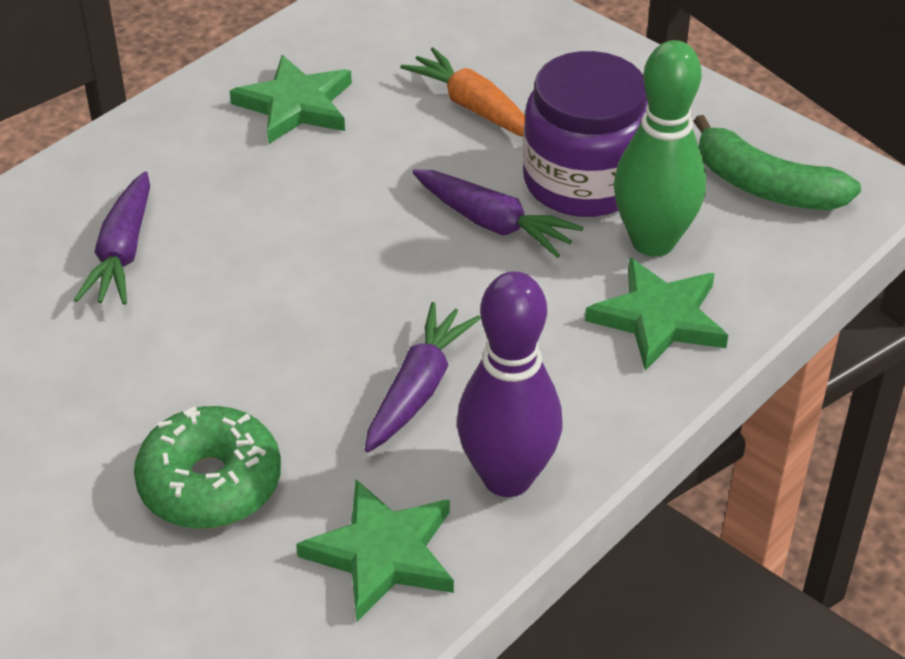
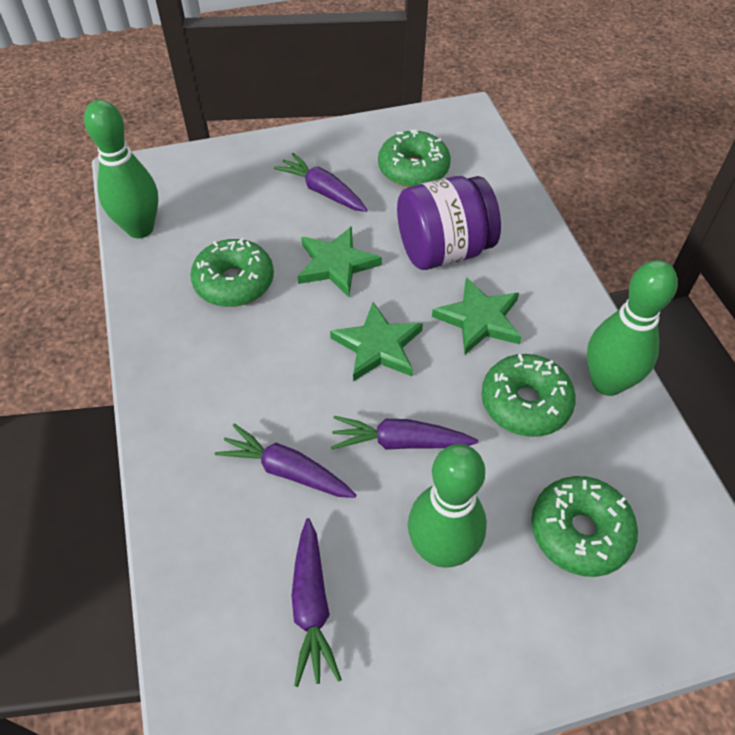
green banana: [694,115,861,210] = 1 -> none = 0
green bowling pin: [614,40,706,256] = 1 -> [84,100,158,238] [408,444,487,568] [587,260,678,396] = 3
green donut: [134,406,281,529] = 1 -> [190,238,274,307] [378,129,451,187] [482,354,576,437] [531,476,638,577] = 4
orange carrot: [400,47,525,137] = 1 -> none = 0
purple bowling pin: [457,271,562,497] = 1 -> none = 0
purple carrot: [74,171,150,305] [365,302,481,452] [412,169,584,258] = 3 -> [215,424,356,498] [274,153,368,212] [291,518,342,687] [331,416,478,450] = 4

